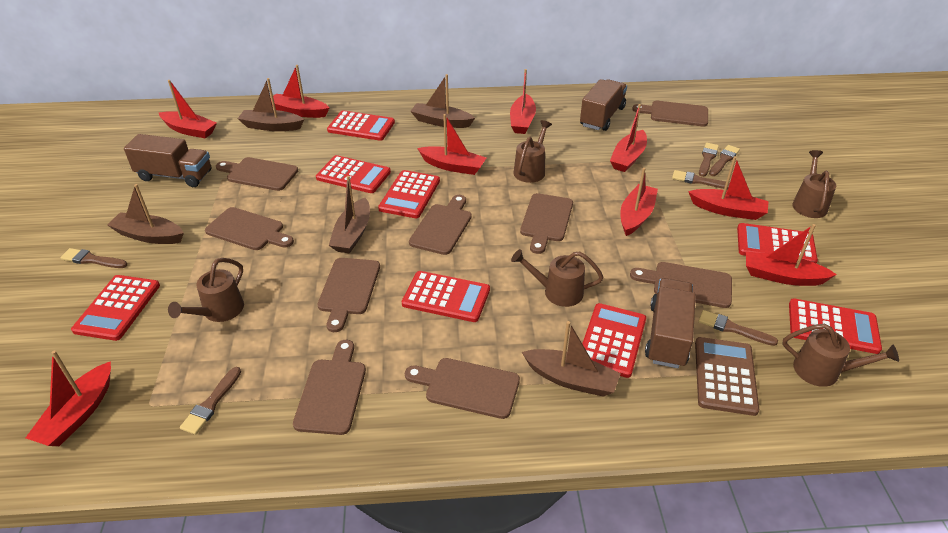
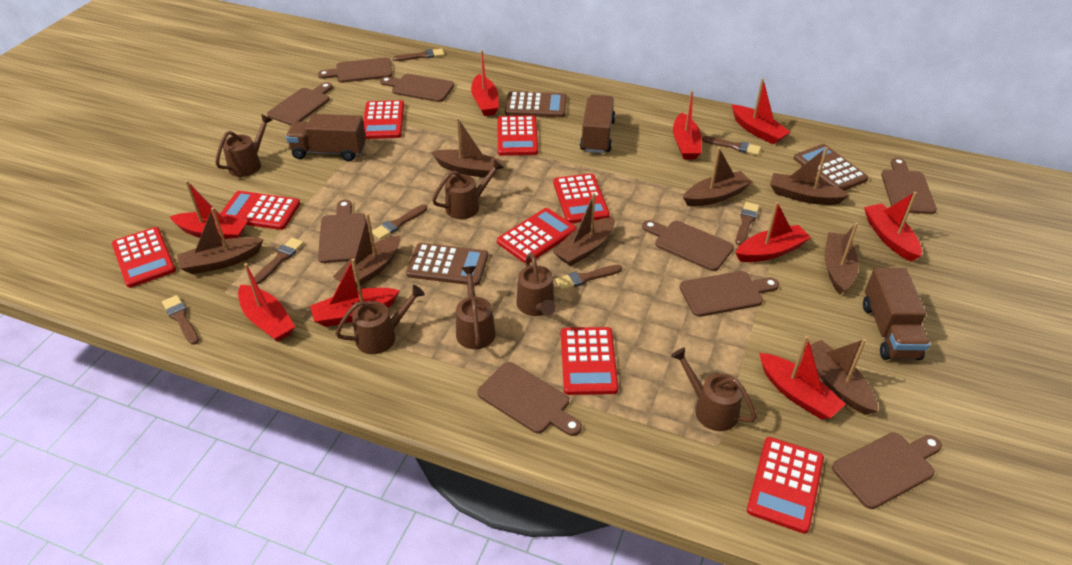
brown boat: [107,184,184,244] [238,78,305,131] [329,176,370,253] [410,74,475,128] [522,321,621,397] = 5 -> [177,207,264,274] [333,213,400,289] [431,118,503,178] [553,193,615,266] [683,147,752,206] [770,147,849,205] [804,339,878,415] [825,223,859,295] = 8
brown brush: [60,248,127,268] [180,367,241,435] [672,170,730,189] [698,310,778,346] [699,143,719,177] [709,145,740,176] = 6 -> [162,295,199,345] [254,237,304,284] [372,204,427,240] [393,49,444,61] [555,264,622,290] [702,136,761,155] [736,202,759,245] = 7
brown calculator: [695,337,759,416] = 1 -> [406,243,488,286] [505,91,567,117] [793,144,869,191] = 3
brown watering can: [168,258,244,322] [511,249,604,307] [513,120,552,183] [782,324,899,387] [792,150,836,218] = 5 -> [215,114,272,177] [335,285,425,354] [432,159,504,219] [456,266,496,349] [516,253,556,316] [671,347,757,431] = 6

